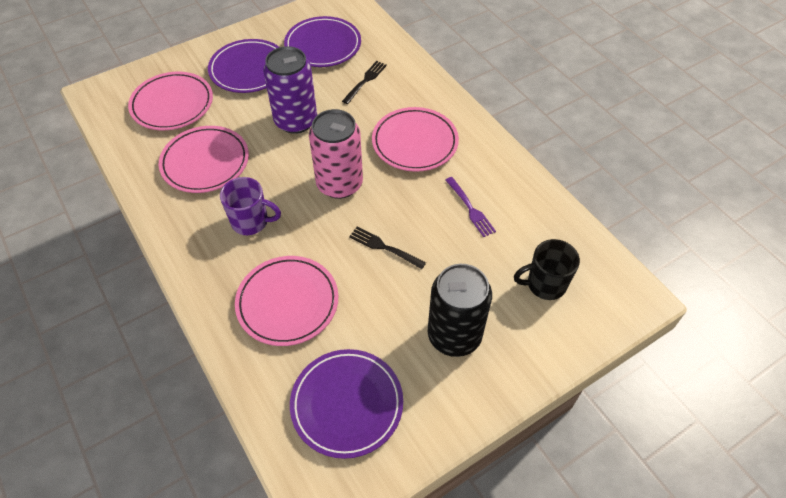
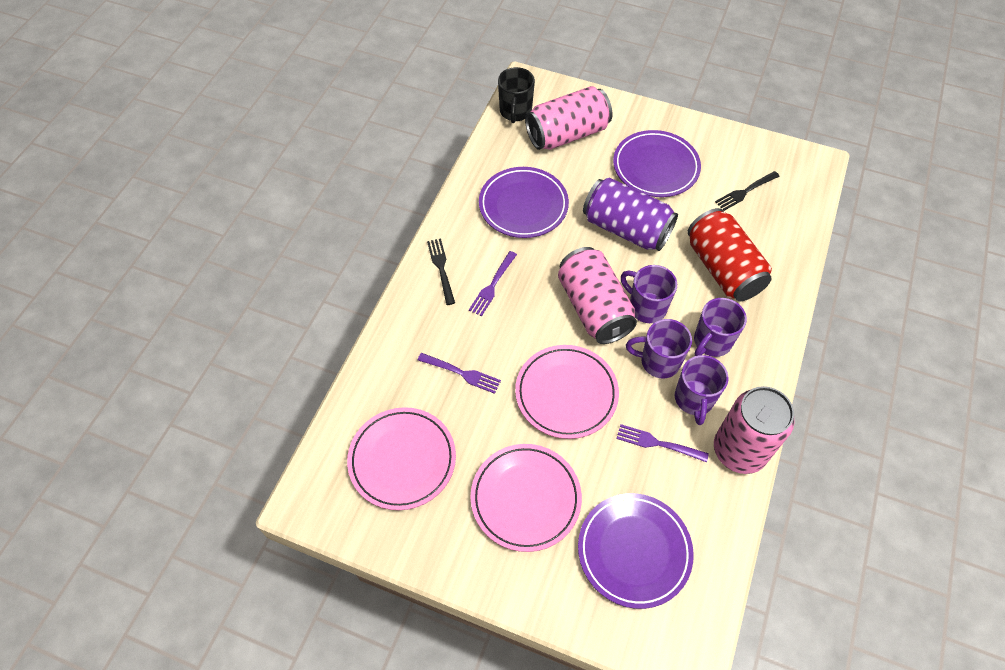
black can: [428,264,492,357] = 1 -> none = 0
pink can: [309,109,363,199] = 1 -> [525,86,612,150] [558,247,637,344] [714,386,795,474] = 3
pink plate: [128,72,213,130] [159,126,249,193] [235,256,338,346] [372,107,459,172] = 4 -> [347,407,456,510] [470,444,582,552] [515,345,619,439] = 3
purple fork: [446,177,496,237] = 1 -> [418,353,501,394] [469,251,517,316] [617,424,709,462] = 3
purple mug: [220,177,281,235] = 1 -> [621,265,677,323] [626,319,692,378] [675,355,729,425] [694,298,747,357] = 4
red can: none = 0 -> [687,208,772,301] = 1

